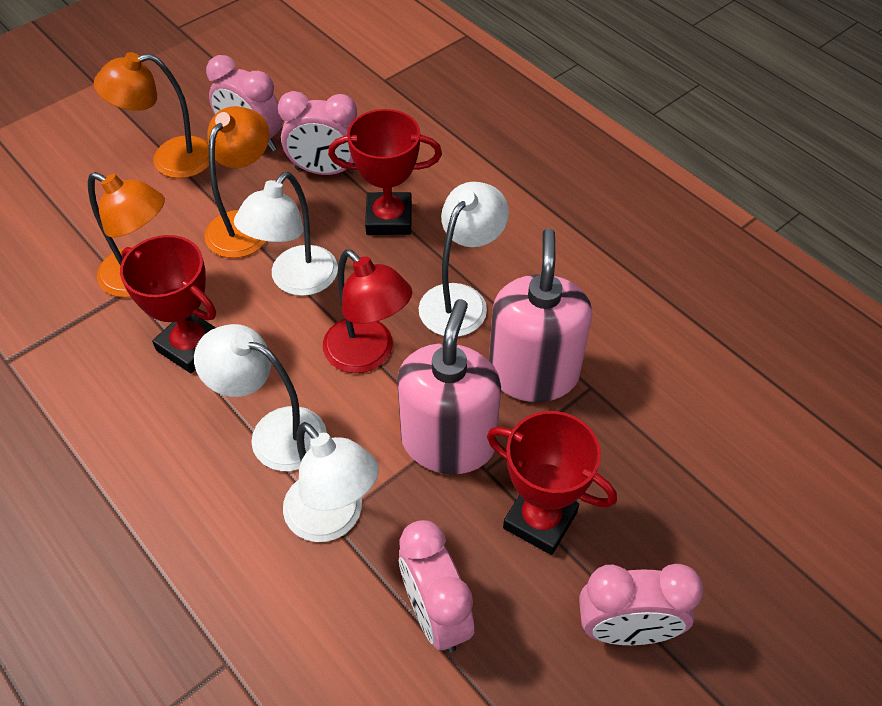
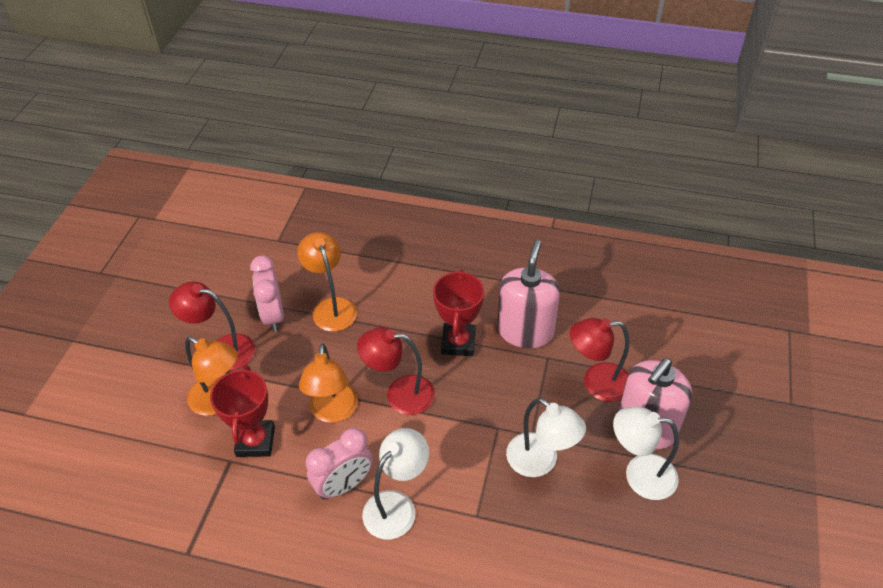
pink clock: [206,55,283,152] [278,91,357,175] [399,520,474,653] [579,564,703,645] = 4 -> [250,255,284,332] [306,428,373,499] = 2
red lamp: [323,249,412,373] = 1 -> [169,281,255,371] [357,327,435,415] [570,318,629,402] = 3
red trophy: [120,235,216,373] [328,109,442,235] [487,411,617,555] = 3 -> [210,365,275,457] [433,269,484,356] = 2
white lamp: [194,324,327,471] [234,172,338,296] [283,422,379,542] [419,182,509,337] = 4 -> [362,428,429,539] [506,398,586,477] [613,407,679,500] = 3

